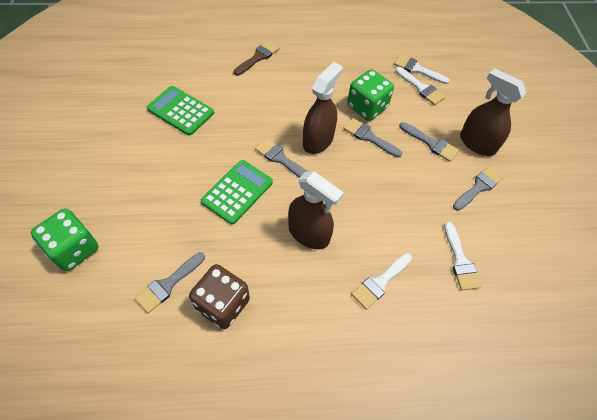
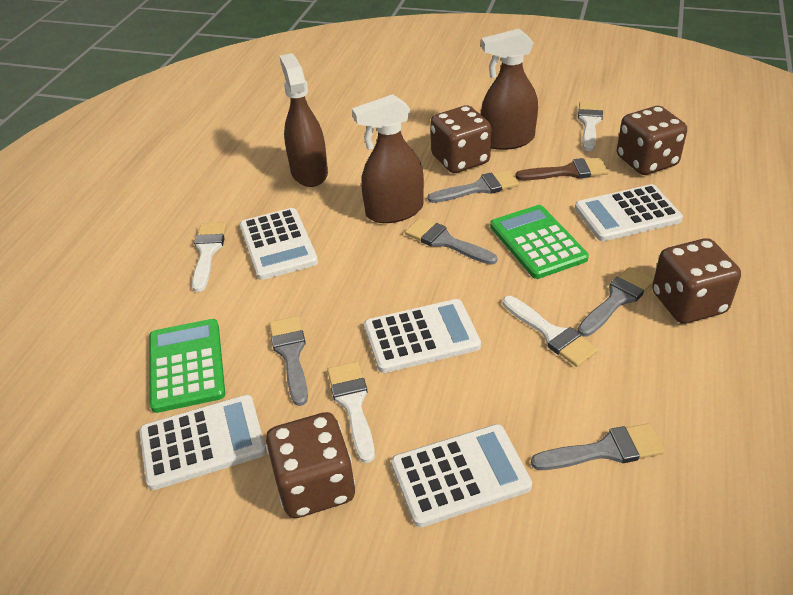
brown dice: [189,264,250,329] = 1 -> [266,412,355,518] [430,105,491,173] [617,106,687,175] [652,238,741,324] = 4
green dice: [31,209,98,271] [347,69,394,121] = 2 -> none = 0
white calculator: none = 0 -> [139,395,266,490] [240,208,318,280] [364,299,481,373] [391,424,532,527] [575,184,683,241] = 5

